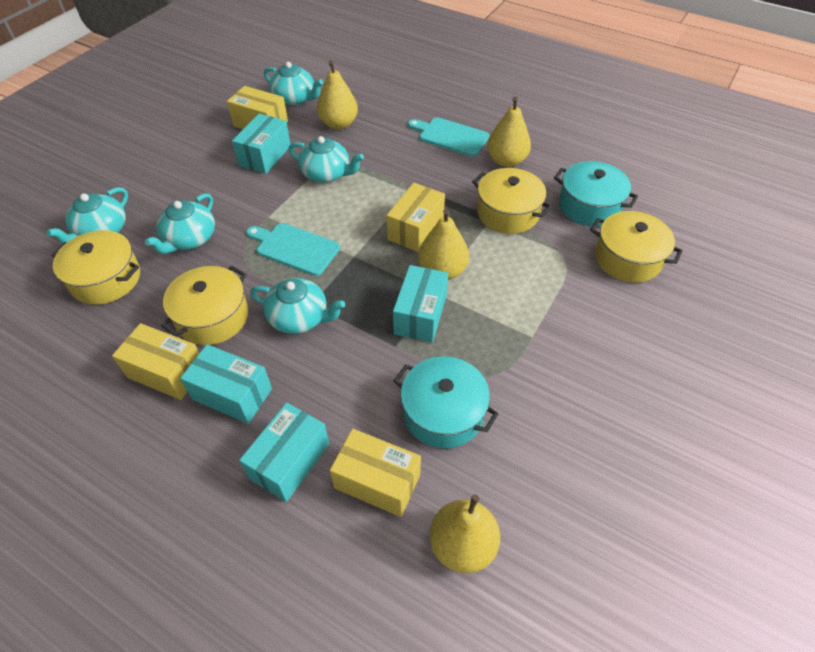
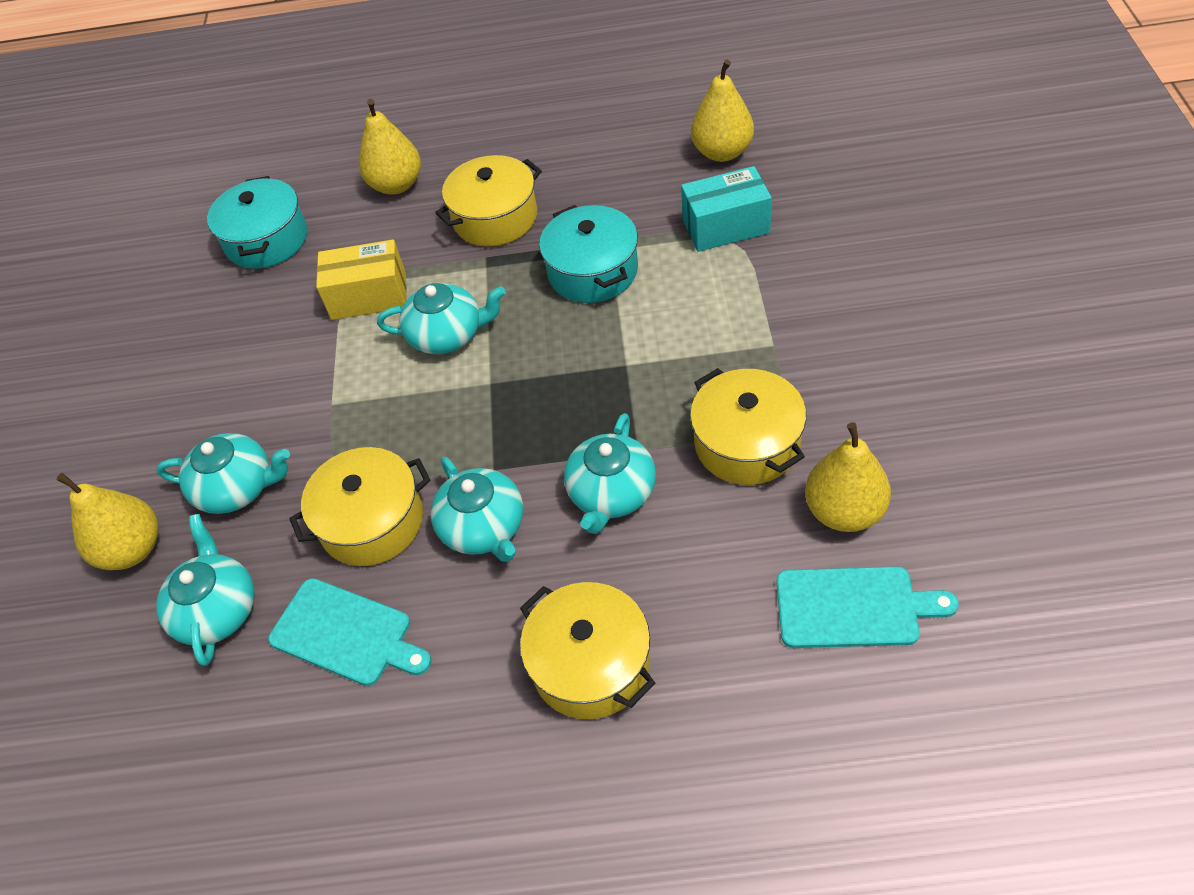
turquoise box: [180,344,272,424] [232,114,291,174] [239,403,329,502] [393,265,448,343] = 4 -> [681,166,772,252] = 1
yellow box: [112,323,199,400] [227,86,288,129] [330,429,421,517] [386,183,445,252] = 4 -> [316,240,407,320] = 1

